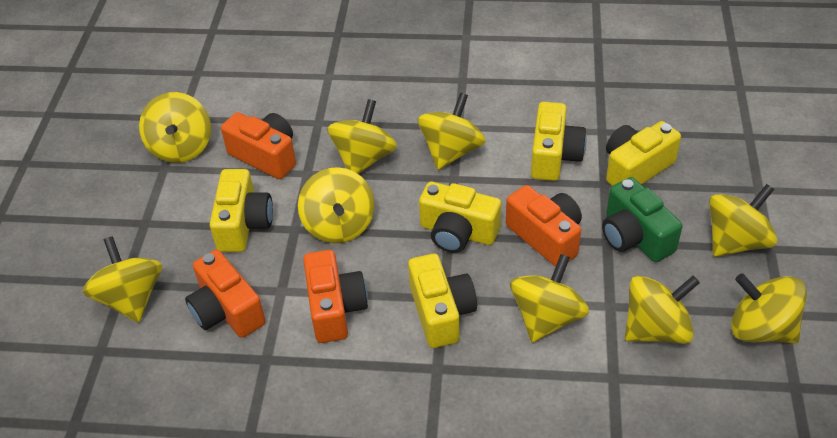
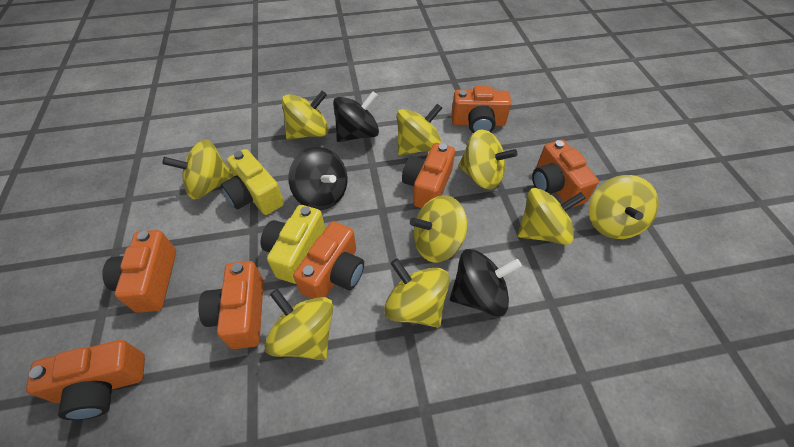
black spinning top: none = 0 -> [288,147,347,210] [333,91,379,142] [450,249,522,317] = 3
green camera: [602,177,683,262] = 1 -> none = 0
orange camera: [185,250,266,338] [221,112,296,179] [303,250,368,343] [506,185,582,267] = 4 -> [26,340,145,420] [102,230,176,313] [198,261,264,349] [293,221,364,299] [402,143,455,208] [451,86,511,134] [532,140,599,208] = 7
yellow camera: [210,169,273,252] [408,254,477,348] [419,182,501,253] [531,102,587,181] [606,121,681,186] = 5 -> [221,149,284,215] [261,205,325,284] = 2

